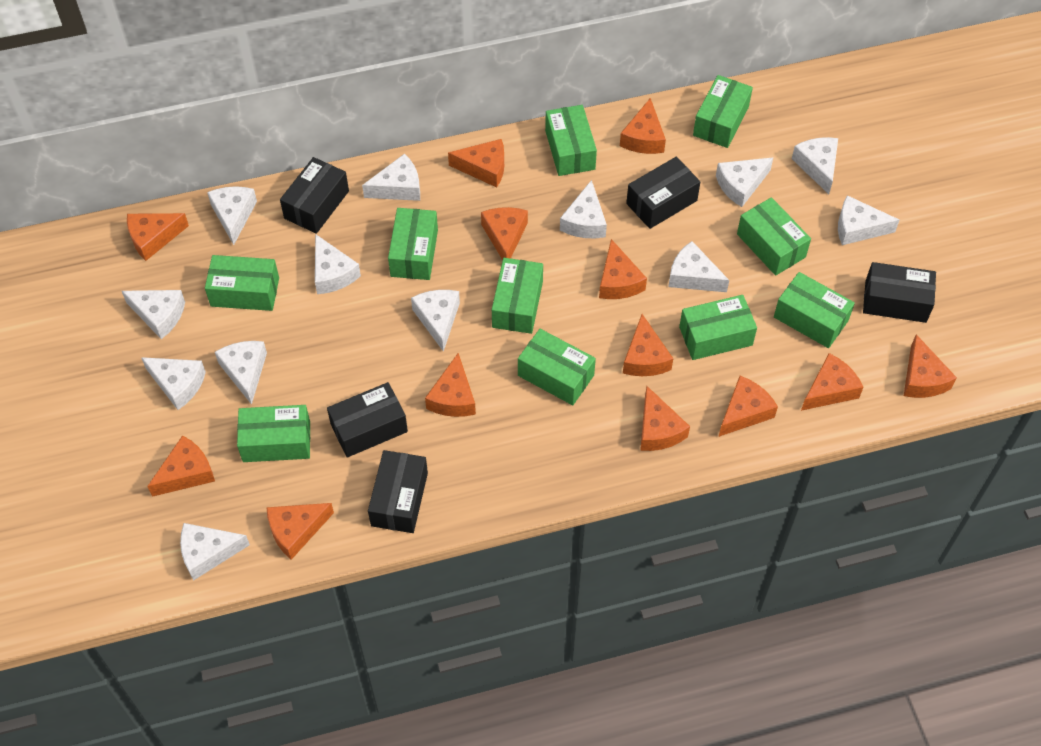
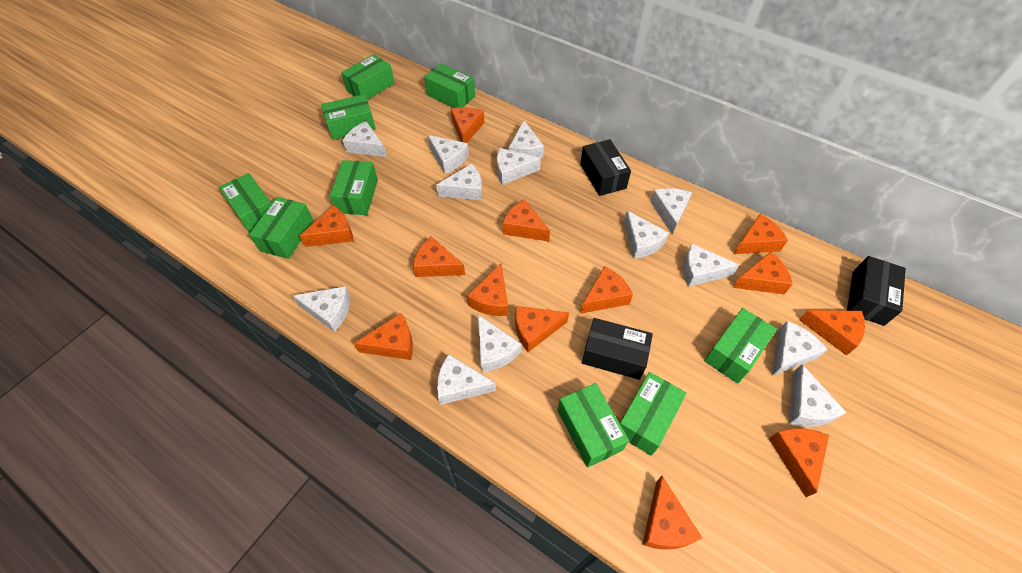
black box: [280,157,349,234] [327,382,408,458] [368,450,428,533] [626,157,700,229] [863,262,936,323] = 5 -> [580,139,631,196] [582,318,653,380] [847,256,906,326] = 3
green box: [205,255,279,311] [237,405,310,462] [388,208,438,280] [492,258,543,334] [518,329,596,405] [545,105,597,176] [679,295,757,360] [693,75,753,148] [737,197,811,276] [774,272,855,348] = 10 -> [219,173,271,233] [249,197,313,259] [321,94,376,140] [330,160,378,215] [341,54,395,100] [424,63,475,108] [558,383,629,468] [620,372,687,456] [704,308,777,384] = 9

